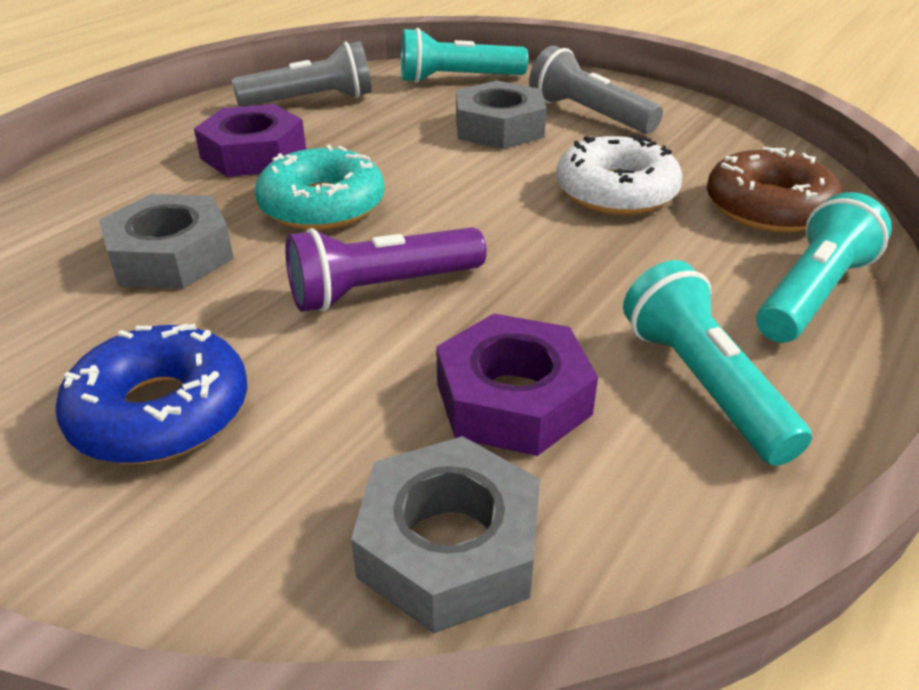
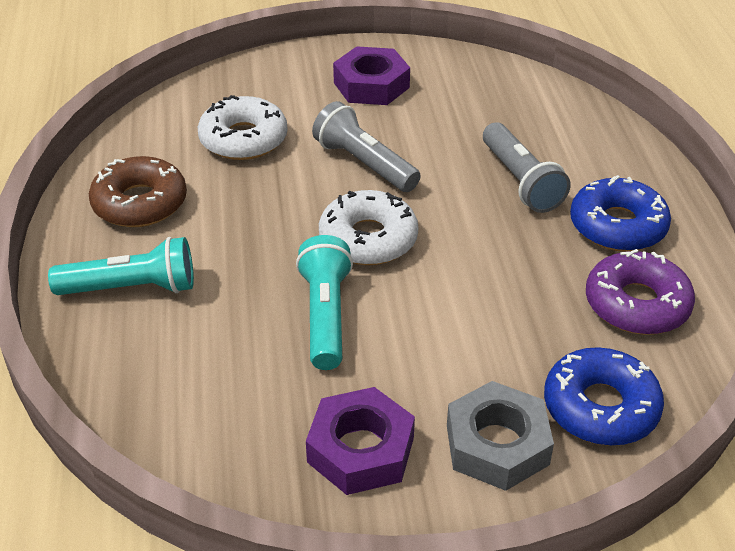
blue donut: [55,323,247,464] = 1 -> [544,347,664,446] [570,175,671,252] = 2
grey nut: [99,194,234,289] [351,436,540,633] [456,80,547,149] = 3 -> [447,381,554,491] = 1
purple donut: none = 0 -> [586,249,695,335] = 1
purple flashlight: [285,227,487,312] = 1 -> none = 0
turquoise donut: [255,144,385,230] = 1 -> none = 0
turquoise flashlight: [401,28,528,83] [623,260,812,466] [756,192,892,343] = 3 -> [48,237,194,295] [296,235,353,370] = 2
white donut: [556,135,682,215] = 1 -> [198,95,288,160] [319,190,418,265] = 2

